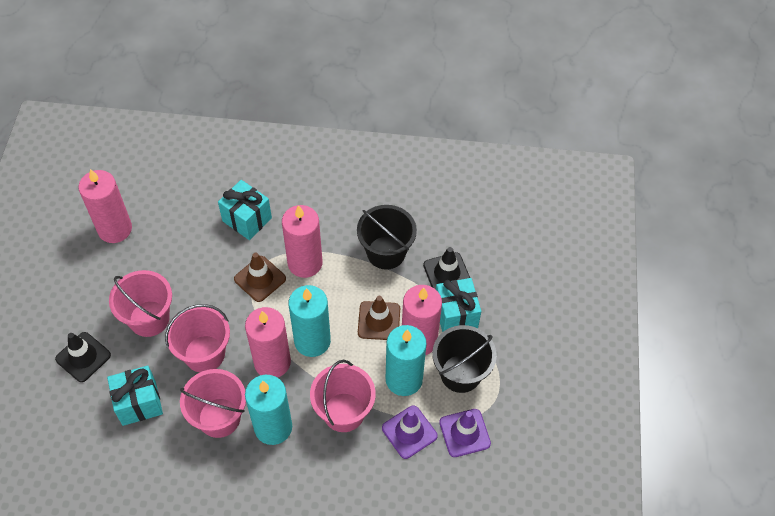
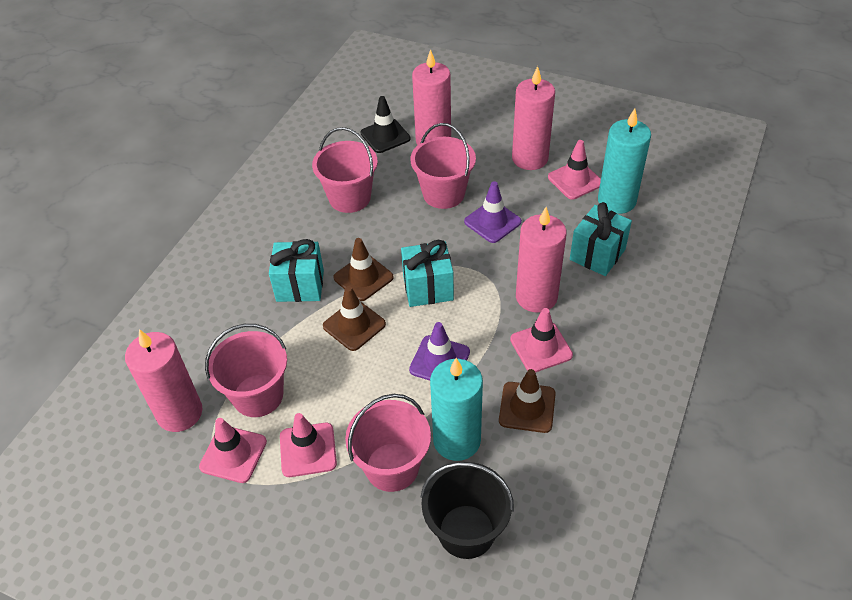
black bucket: [357,205,417,270] [432,325,497,393] = 2 -> [421,462,514,559] = 1
black traffic cone: [55,332,111,382] [423,247,470,289] = 2 -> [360,96,411,153] = 1
brown traffic cone: [234,253,286,302] [358,296,400,340] = 2 -> [323,286,386,351] [333,238,394,301] [499,369,556,433] = 3
pink traffic cone: none = 0 -> [199,418,267,483] [280,413,337,477] [510,308,573,372] [548,140,601,200] = 4
turquoise candle: [245,375,292,445] [289,285,331,357] [386,325,426,396] = 3 -> [430,358,483,461] [598,109,651,214] = 2

